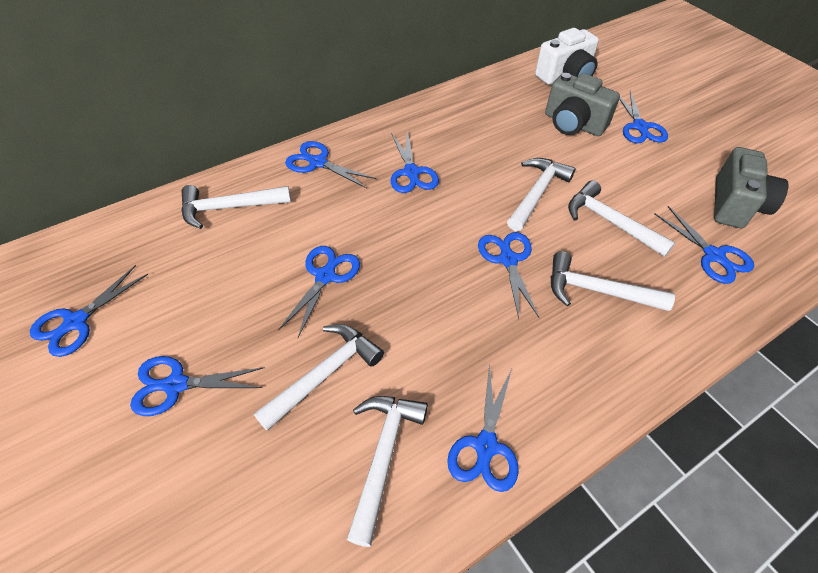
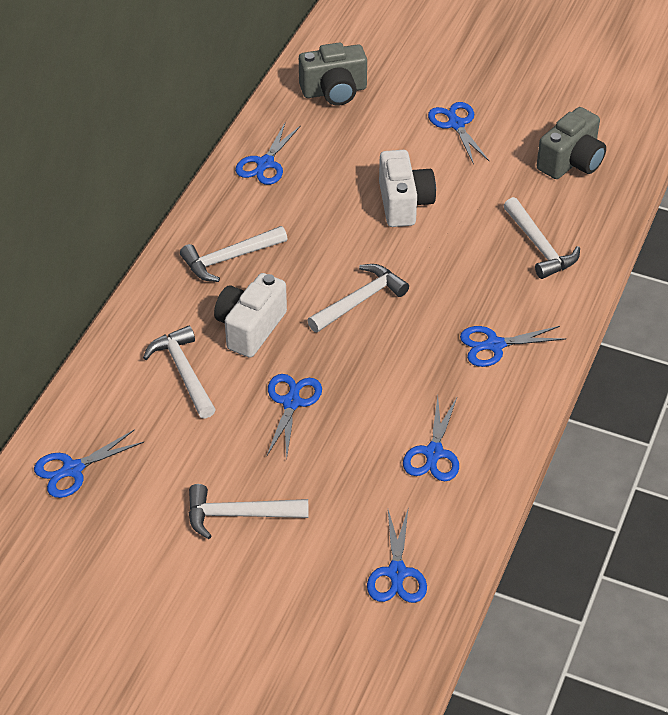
blue scissors: [30,265,148,357] [130,356,265,416] [278,246,360,338] [285,141,376,188] [391,131,439,193] [447,363,519,492] [478,232,539,319] [620,91,668,143] [654,206,754,284] = 9 -> [34,429,144,498] [235,122,301,185] [267,374,322,459] [367,510,427,603] [403,397,459,481] [428,102,489,165] [460,326,566,367] = 7
white camera: [535,28,599,85] = 1 -> [214,273,287,358] [379,150,436,227] = 2
white hammer: [181,185,291,229] [254,324,384,431] [347,396,428,547] [507,158,576,231] [550,252,675,311] [568,180,676,257] = 6 -> [143,326,216,419] [180,226,288,282] [188,484,308,539] [307,264,409,332] [504,197,580,279] = 5

